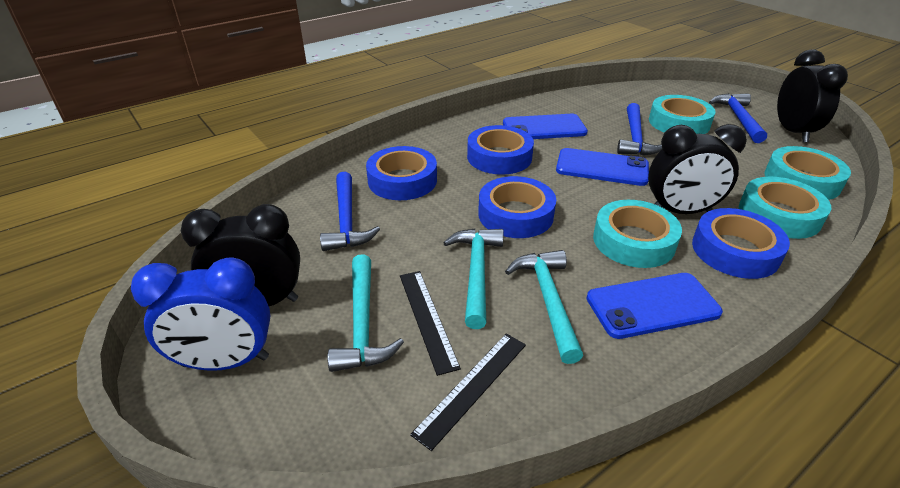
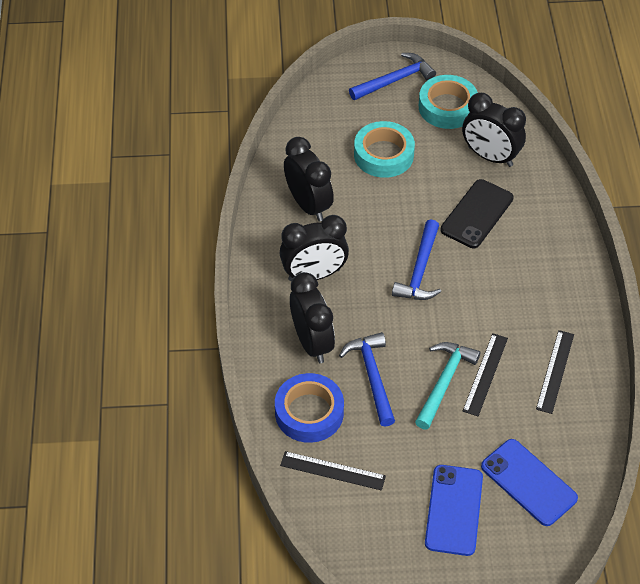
black clock: [181,204,300,306] [648,124,747,214] [777,50,848,143] = 3 -> [279,215,349,281] [284,137,334,221] [290,272,335,363] [462,93,526,167] = 4
black phone: none = 0 -> [440,179,514,248] = 1
black ruler: [400,271,461,376] [410,333,526,451] = 2 -> [280,451,386,491] [463,333,508,416] [536,330,574,414] = 3
blue clock: [131,257,271,371] = 1 -> none = 0
blue phone: [503,114,588,139] [556,148,649,186] [586,273,723,339] = 3 -> [425,465,483,556] [481,439,578,526] = 2
blue tape: [366,146,437,200] [467,125,534,175] [478,176,556,238] [692,208,790,279] = 4 -> [275,373,344,443] = 1
turquoise hammer: [327,254,404,372] [443,229,504,329] [505,250,583,364] = 3 -> [415,342,481,430] = 1
turquoise tape: [593,200,682,268] [649,95,715,134] [739,177,831,239] [764,146,851,200] = 4 -> [354,121,415,178] [419,75,478,129] = 2

